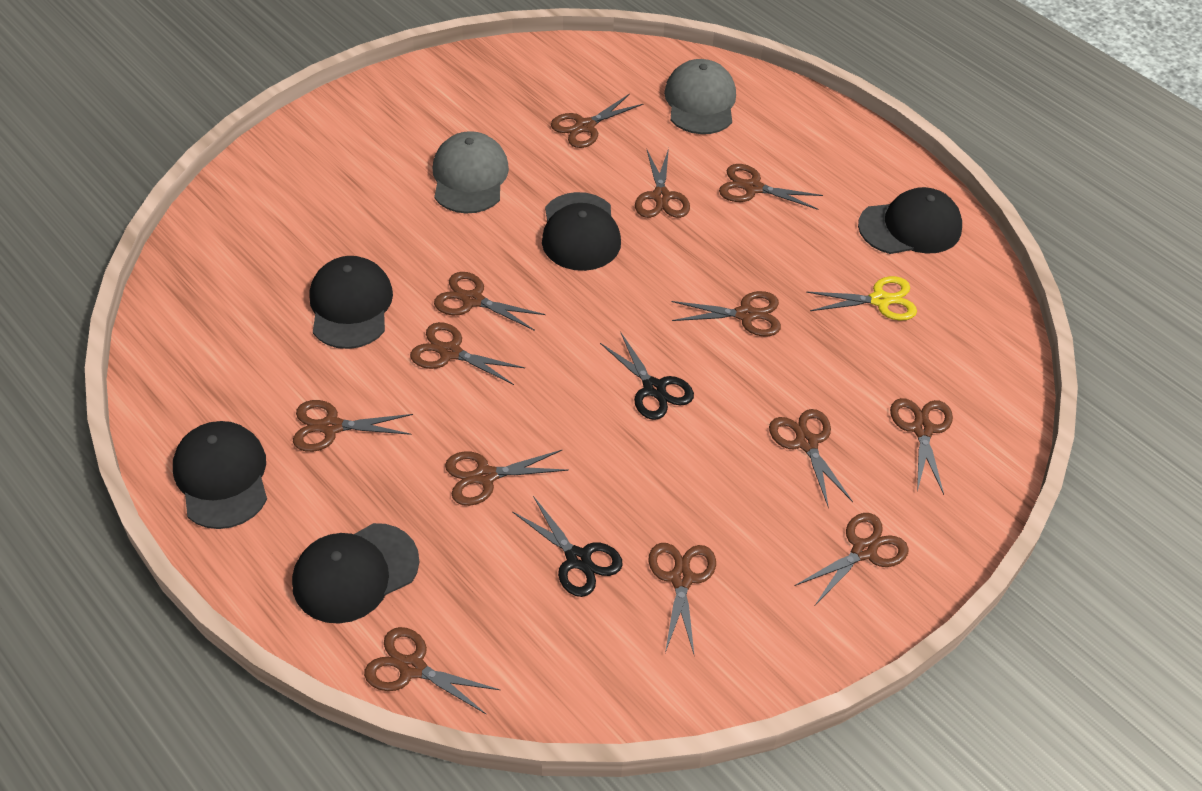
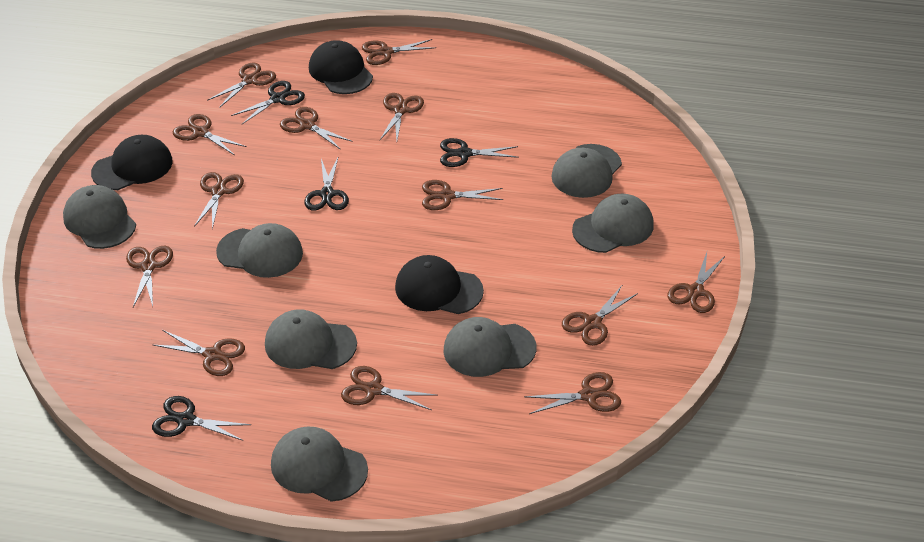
black cap: [173,421,267,529] [292,523,419,624] [310,256,393,349] [542,192,621,271] [858,187,962,254] = 5 -> [91,135,173,190] [309,40,373,94] [395,255,484,314] = 3
black scissors: [512,496,623,597] [600,331,694,420] = 2 -> [152,396,251,441] [231,81,305,124] [304,156,349,210] [440,138,519,167] = 4
grey cap: [433,131,509,213] [664,59,736,134] = 2 -> [63,185,136,249] [216,223,303,278] [265,309,357,369] [271,427,368,502] [444,317,537,377] [551,144,622,198] [572,194,654,253] = 7
yellow scissors: [806,276,917,321] = 1 -> none = 0

